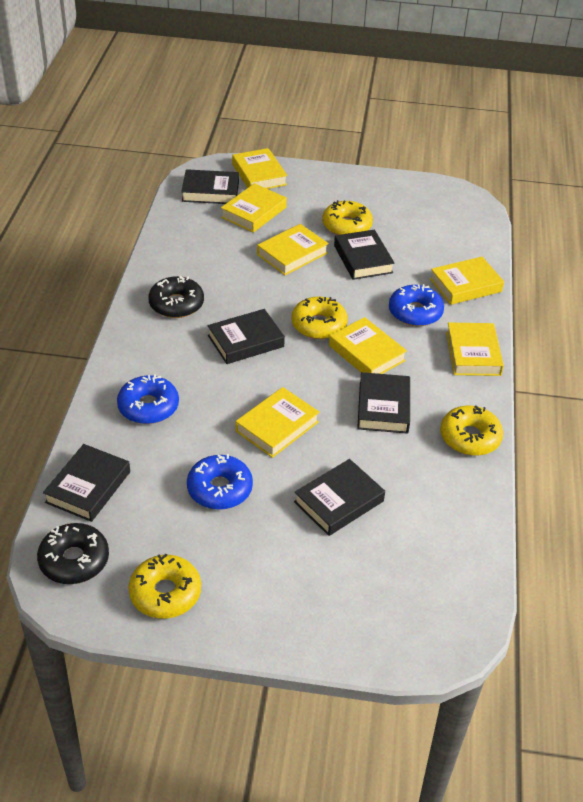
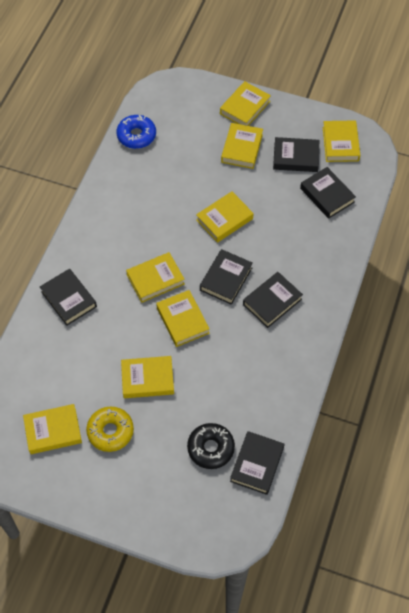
black donut: [37,523,109,584] [148,276,204,318] = 2 -> [187,423,235,469] = 1
blue donut: [117,374,179,424] [187,454,253,510] [389,284,444,326] = 3 -> [116,115,156,149] = 1
yellow book: [221,183,287,233] [232,148,287,189] [236,387,320,458] [257,224,329,275] [329,317,407,374] [430,257,504,305] [446,323,504,376] = 7 -> [23,404,82,454] [121,356,174,398] [126,252,185,303] [156,290,210,347] [196,191,253,243] [220,81,271,126] [221,123,263,169] [323,120,360,162] = 8
yellow donut: [128,554,201,619] [291,297,348,339] [322,200,373,235] [440,406,503,456] = 4 -> [86,407,134,452] = 1

